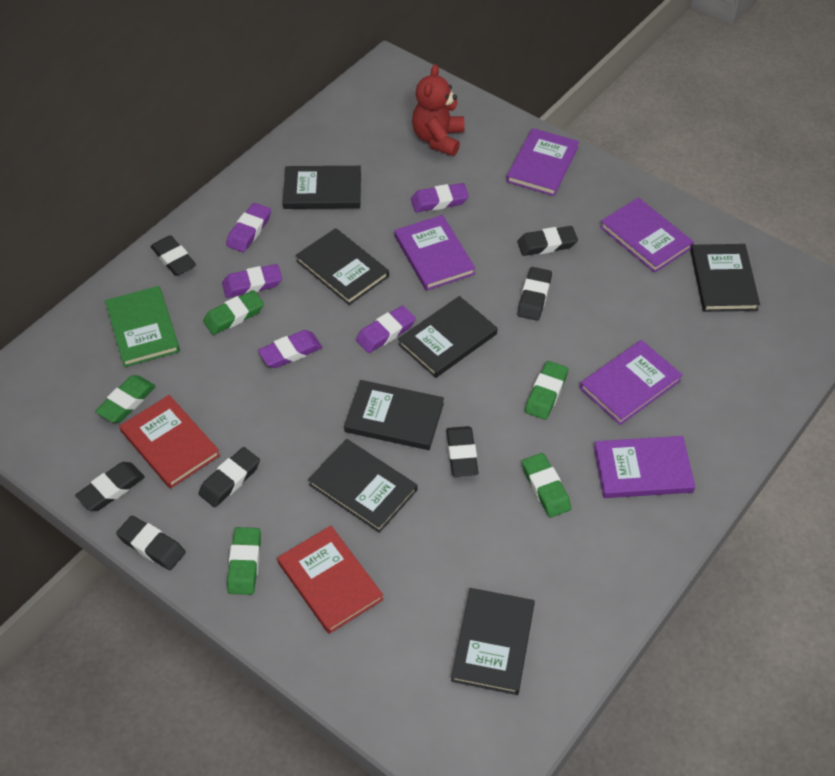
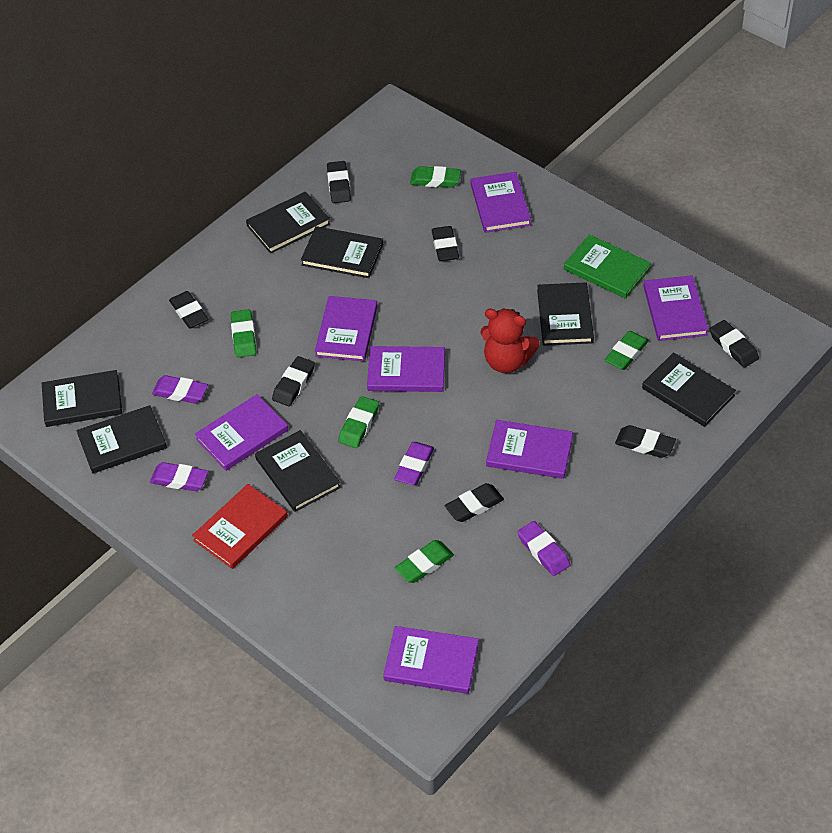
purple book: [394,215,476,291] [506,128,579,196] [580,340,683,425] [594,436,695,498] [600,198,694,273] = 5 -> [195,394,288,471] [315,296,377,361] [367,346,445,392] [383,626,479,694] [471,172,531,233] [486,420,573,479] [643,275,708,341] = 7
purple eraser: [222,264,282,298] [226,203,271,252] [258,330,322,368] [356,305,416,353] [411,183,469,212] = 5 -> [150,462,208,491] [152,375,208,404] [394,442,434,485] [517,521,570,576] = 4
red book: [120,395,220,489] [277,526,384,634] = 2 -> [192,484,288,569] = 1

